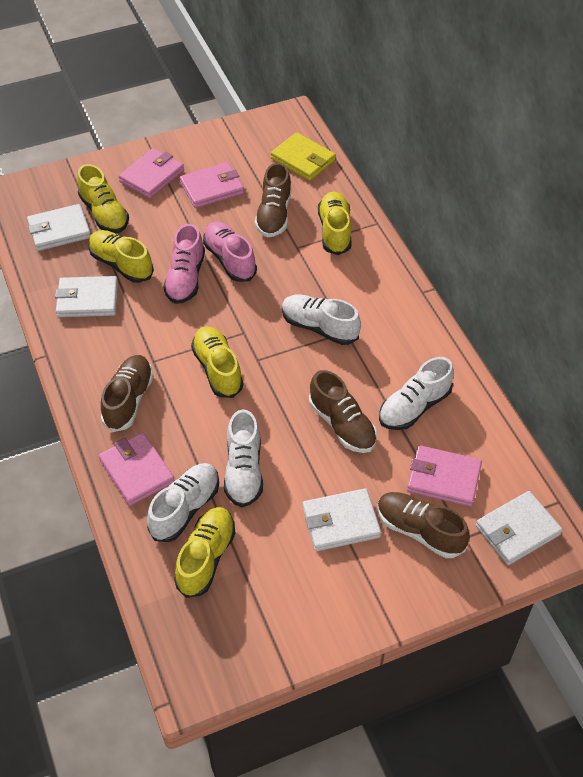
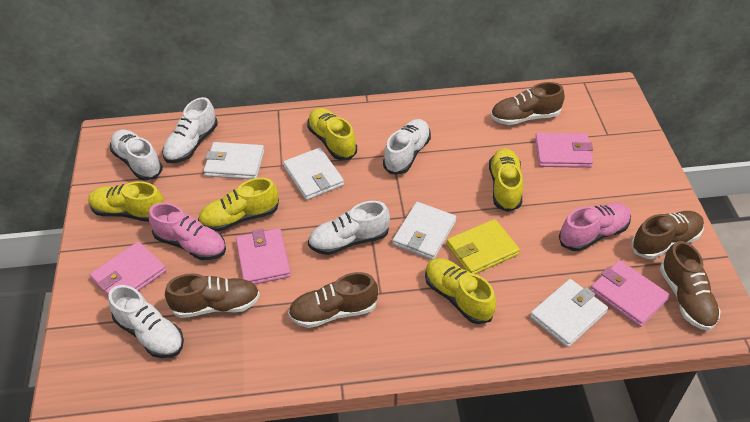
brown shoe: [101,355,154,432] [255,163,292,238] [309,370,377,453] [377,492,470,558] = 4 -> [165,273,260,318] [288,272,378,328] [491,82,565,125] [631,211,704,259] [660,241,721,331] = 5
white shoe: [147,463,219,542] [224,409,263,507] [282,295,361,345] [379,357,454,430] = 4 -> [108,285,184,358] [110,130,163,181] [162,97,218,163] [308,201,390,255] [383,119,431,174] = 5

